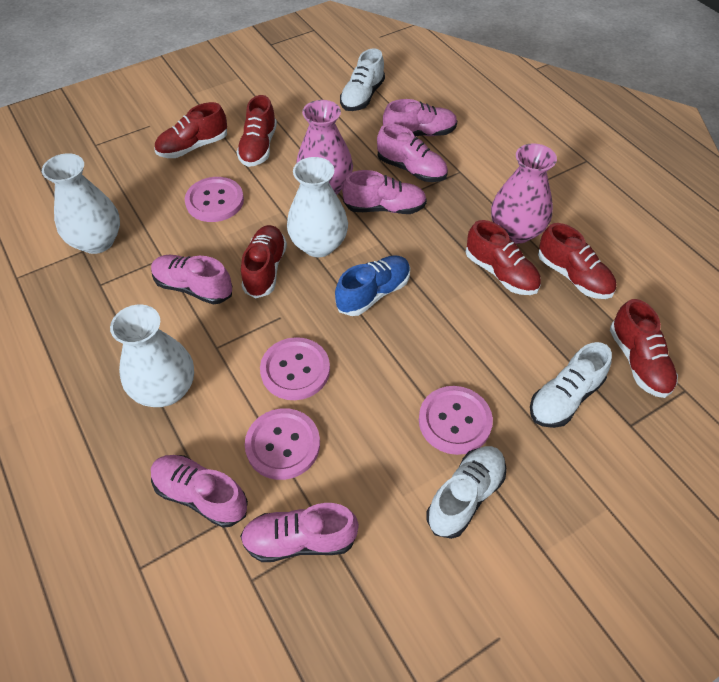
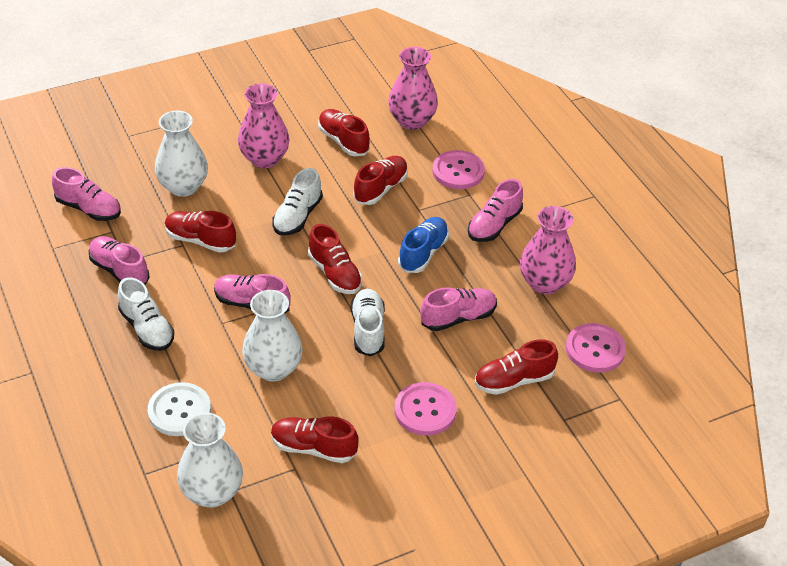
pink button: [185,177,244,222] [245,408,320,480] [260,337,330,400] [419,386,493,455] = 4 -> [394,382,457,436] [432,150,485,189] [566,323,626,373] = 3
pink shoe: [151,255,232,305] [151,455,248,528] [240,503,359,562] [342,170,427,214] [377,124,448,182] [383,99,458,136] = 6 -> [52,167,121,221] [89,236,150,285] [214,274,291,314] [420,287,497,331] [468,179,523,242] = 5
pink vase: [296,100,353,195] [491,143,557,244] = 2 -> [238,83,290,168] [388,47,438,130] [520,206,576,294] = 3
white button: none = 0 -> [148,382,211,436] = 1

